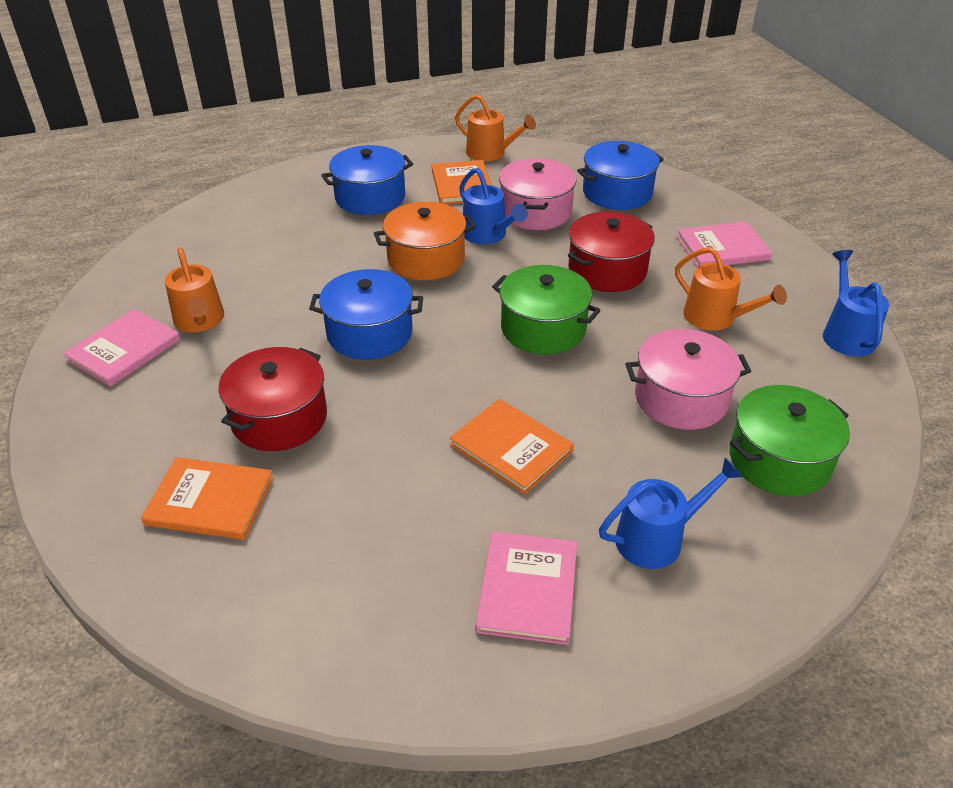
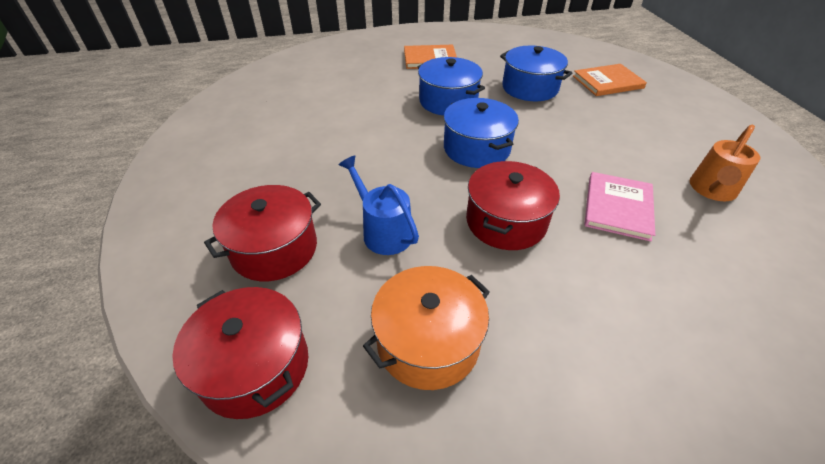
blue watering can: [459,168,528,244] [599,458,743,569] [823,250,889,356] = 3 -> [339,156,419,255] = 1
green pot: [492,265,601,354] [729,385,850,496] = 2 -> none = 0
orange book: [141,457,274,540] [432,160,492,204] [450,399,574,495] = 3 -> [404,45,457,69] [573,64,647,96] = 2
orange watering can: [165,247,224,332] [455,94,536,161] [675,247,787,330] = 3 -> [690,125,760,201] = 1
pink book: [63,309,180,387] [475,531,577,645] [676,221,772,267] = 3 -> [584,172,655,242] = 1
pink pot: [499,158,577,230] [626,329,751,430] = 2 -> none = 0
red pot: [218,347,327,451] [568,212,655,292] = 2 -> [172,287,308,419] [204,185,321,281] [466,161,560,250] = 3

